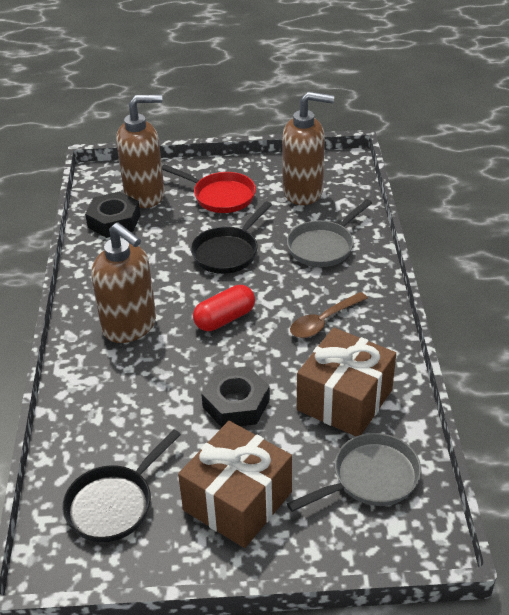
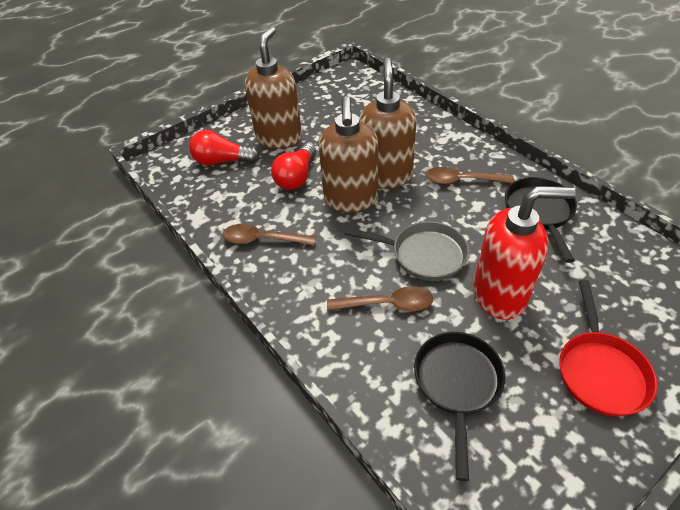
black nut: [85,191,140,238] [201,366,270,427] = 2 -> none = 0
brown gift: [178,421,292,548] [297,328,396,436] = 2 -> none = 0
brown spoon: [290,292,368,338] = 1 -> [223,224,316,245] [327,286,433,311] [426,167,514,184] = 3
grey pan: [287,199,372,267] [287,433,421,512] = 2 -> [344,221,469,281] = 1
red capsule: [193,285,255,331] = 1 -> none = 0
red light bulb: none = 0 -> [189,130,259,165] [271,143,316,190] = 2
red soap dispenser: none = 0 -> [473,186,576,320] = 1

